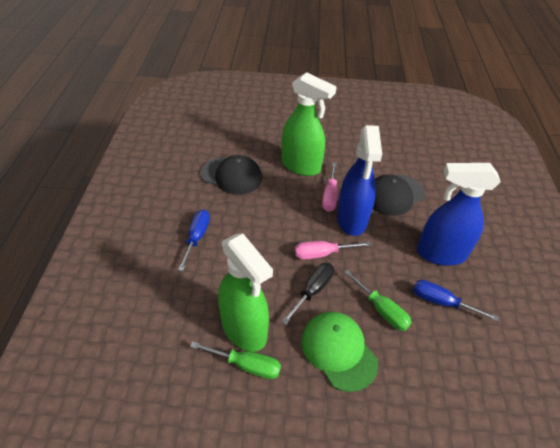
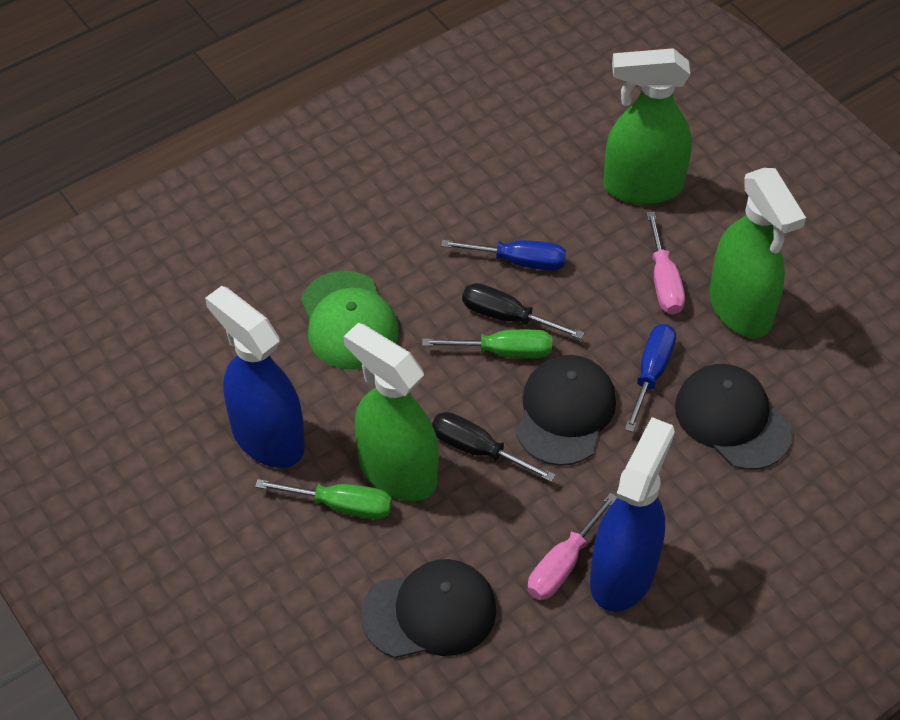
black cap: [201,155,262,195] [373,174,425,216] = 2 -> [361,559,496,658] [516,355,616,466] [675,364,792,470] = 3
black screwdriver: [282,263,334,325] = 1 -> [432,412,556,482] [462,283,584,339] = 2
green spray bottle: [218,233,273,352] [281,72,337,176] = 2 -> [344,323,439,501] [603,48,692,204] [709,168,806,338] = 3

